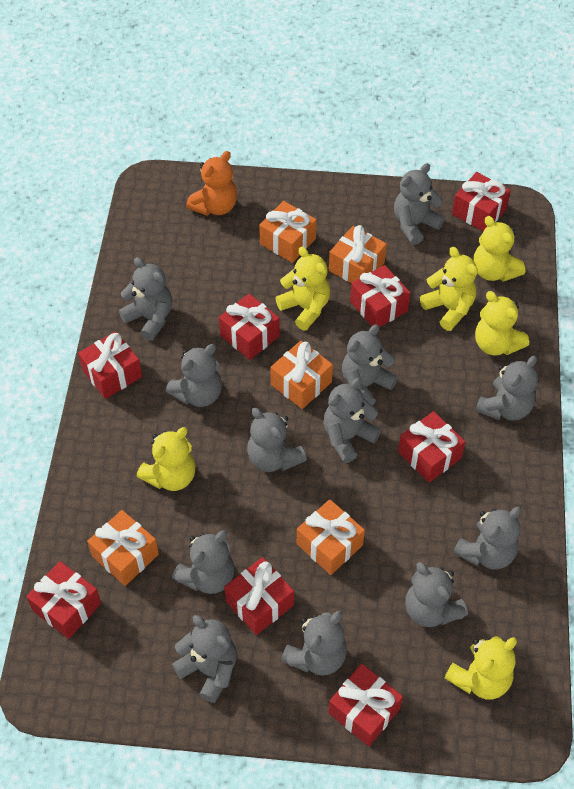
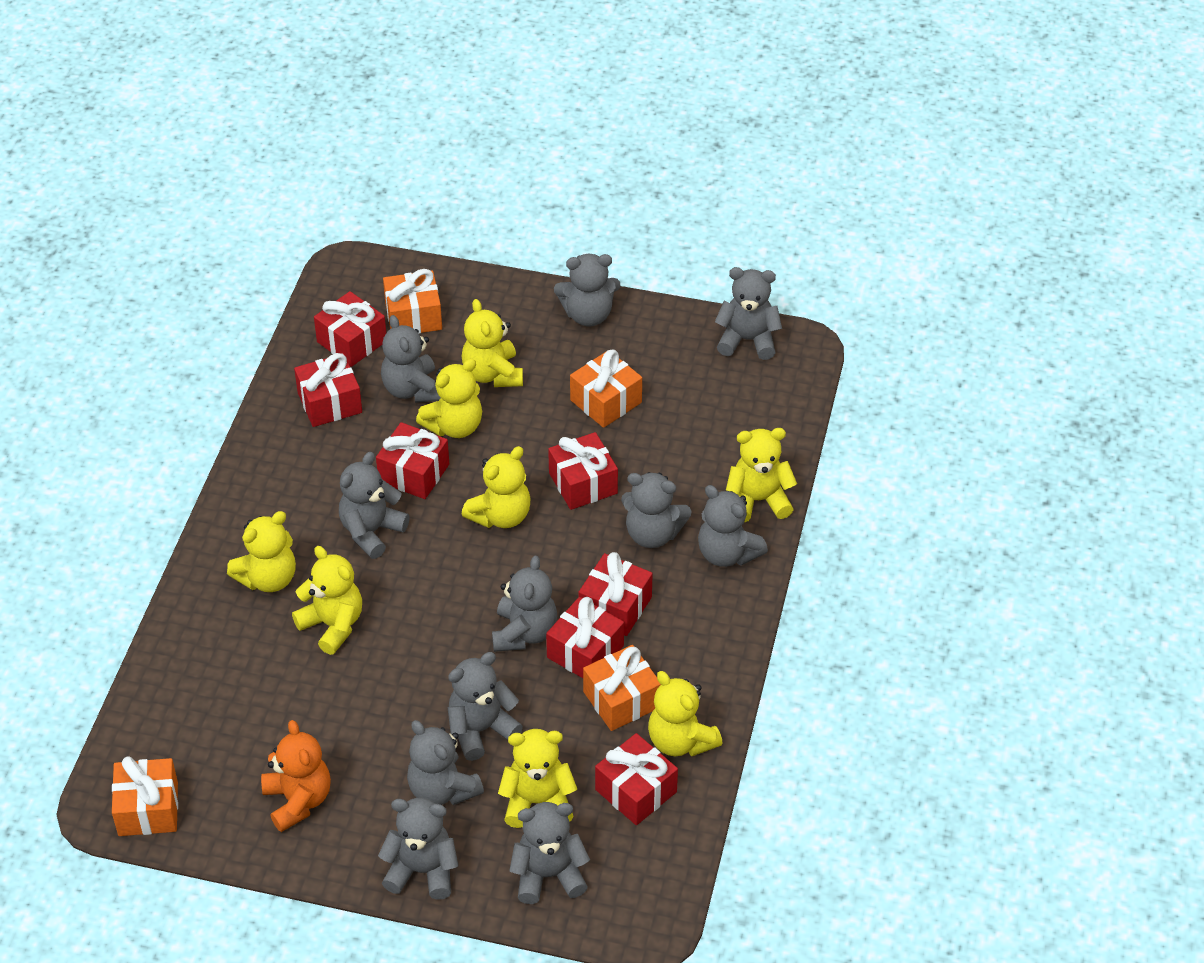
grey teddy bear: [119,257,172,341] [166,344,222,407] [172,530,235,594] [172,615,237,703] [247,408,307,472] [281,611,347,676] [323,378,381,463] [342,324,398,406] [394,163,445,245] [405,562,468,627] [453,507,521,570] [475,356,538,421] = 12 -> [339,452,410,559] [378,798,459,900] [381,315,440,403] [407,720,484,805] [447,652,523,761] [492,556,557,652] [509,802,590,904] [554,254,620,326] [621,472,692,548] [698,485,768,567] [715,267,782,360] = 11
orange gift: [87,510,159,586] [259,201,317,263] [270,341,333,409] [297,499,365,575] [329,225,387,283] = 5 -> [112,756,178,836] [383,269,442,334] [570,349,642,428] [583,645,661,731] = 4
red gift: [26,561,101,639] [78,331,142,399] [219,294,280,360] [224,557,294,635] [328,664,403,746] [350,265,410,327] [398,411,465,483] [452,172,511,231] = 8 -> [294,353,362,427] [314,291,386,367] [376,422,449,499] [546,597,624,678] [548,432,618,510] [578,552,653,636] [595,733,678,825] = 7
yellow teddy bear: [137,427,196,491] [276,247,330,331] [420,247,478,331] [444,636,517,699] [474,216,525,282] [475,291,529,356] = 6 -> [227,511,296,592] [292,546,362,655] [416,359,482,438] [461,446,530,528] [462,299,523,387] [498,729,577,828] [648,671,723,756] [726,428,797,522] = 8

